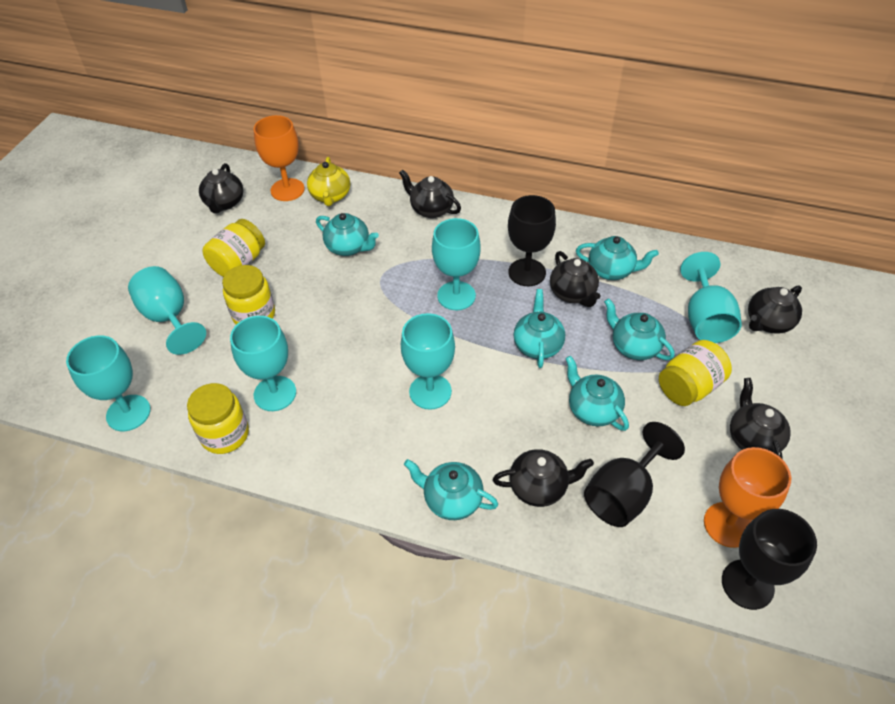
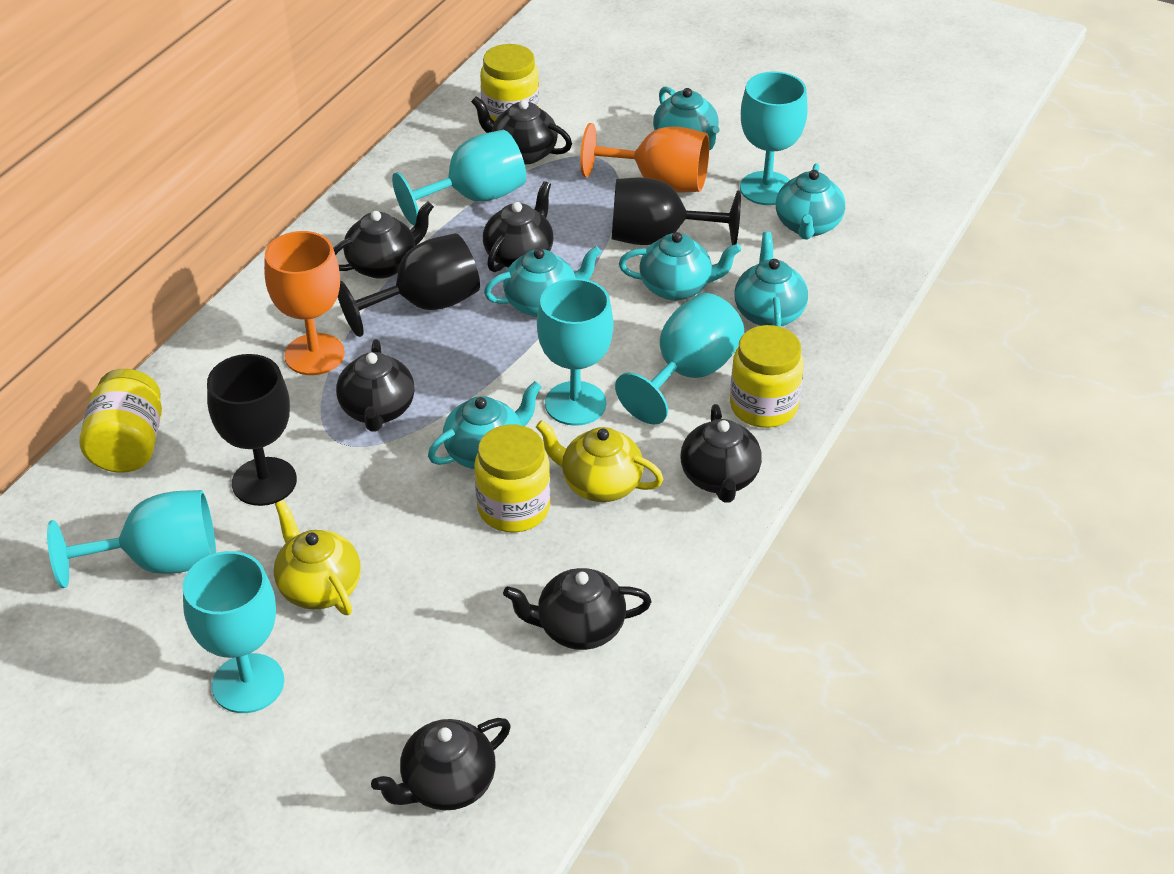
black teapot: [199,163,243,213] [399,169,461,218] [493,449,594,507] [550,251,600,307] [730,378,791,460] [748,285,802,334] = 6 -> [333,202,434,279] [336,339,415,432] [371,718,511,810] [471,96,572,165] [483,181,554,272] [503,568,651,650] [681,404,762,503] = 7
yellow teapot: [307,157,350,206] = 1 -> [274,500,361,615] [536,420,663,502] = 2

